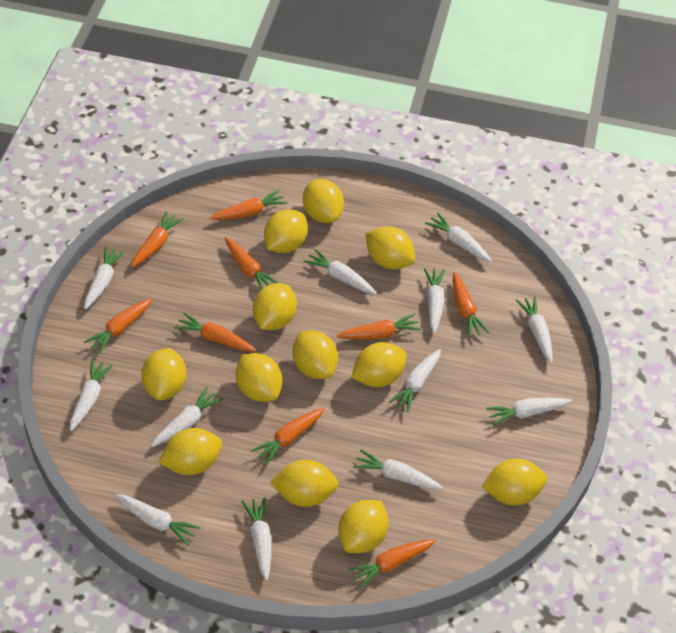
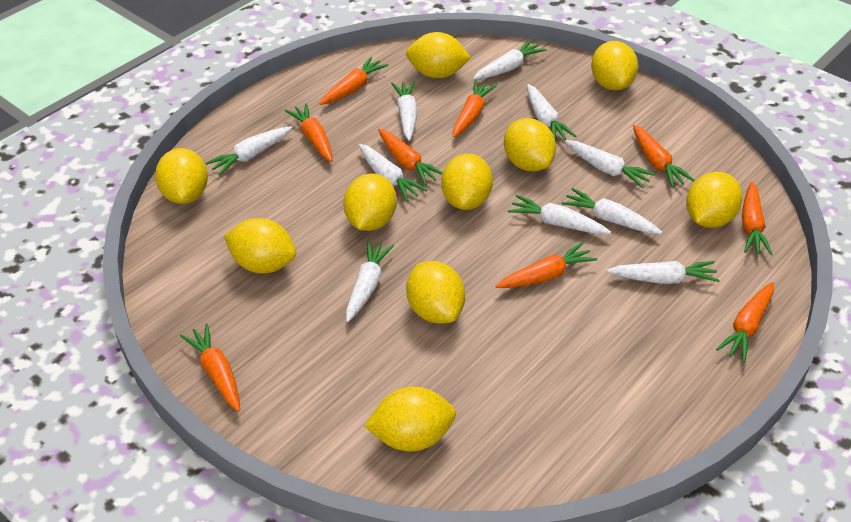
white carrot: [70,360,113,431] [84,246,126,309] [115,494,201,546] [151,387,224,447] [241,498,272,581] [303,249,377,295] [353,450,443,489] [389,349,441,412] [424,268,445,333] [425,213,492,262] [486,398,572,426] [516,296,553,363] = 12 -> [206,126,292,176] [346,240,394,322] [358,144,427,202] [391,81,418,141] [473,40,546,79] [508,195,611,234] [527,84,577,142] [562,188,662,234] [565,140,655,188] [607,261,720,284] = 10
yellow lemon: [141,348,187,401] [159,428,222,475] [236,353,283,402] [253,283,297,330] [264,209,308,253] [270,460,338,507] [293,331,338,379] [303,179,344,223] [338,500,389,553] [352,342,407,387] [365,226,415,269] [482,459,547,505] = 12 -> [155,148,208,204] [224,218,296,273] [343,174,397,231] [364,387,456,451] [406,32,471,78] [406,261,465,324] [441,154,493,210] [504,118,556,171] [591,41,638,90] [686,172,743,228] = 10

